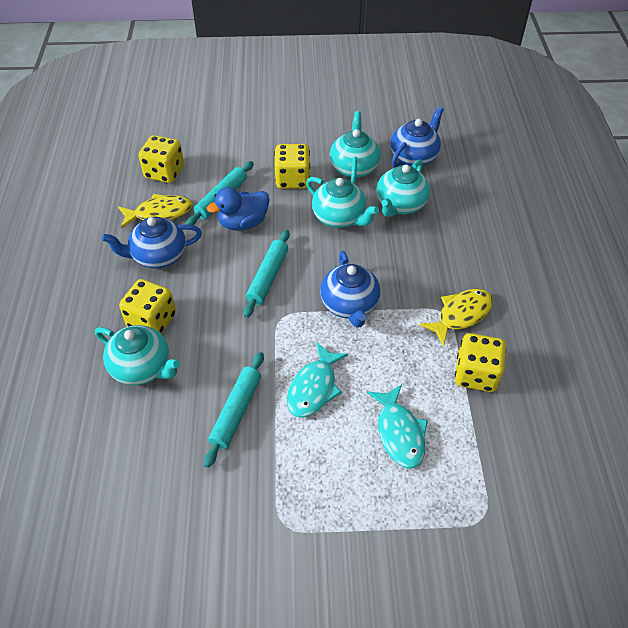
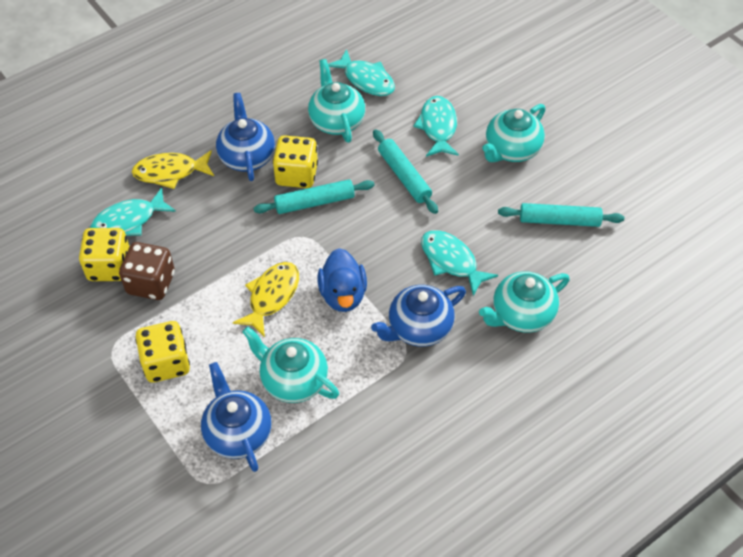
brown dice: none = 0 -> [119,242,175,300] = 1
turquoise fish: [287,342,349,418] [367,384,428,468] = 2 -> [90,188,176,236] [328,49,395,96] [413,96,459,157] [421,230,498,296] = 4
yellow dice: [119,279,176,333] [139,135,184,183] [274,144,310,189] [455,333,506,392] = 4 -> [79,228,129,281] [135,321,190,383] [273,135,318,188] = 3

